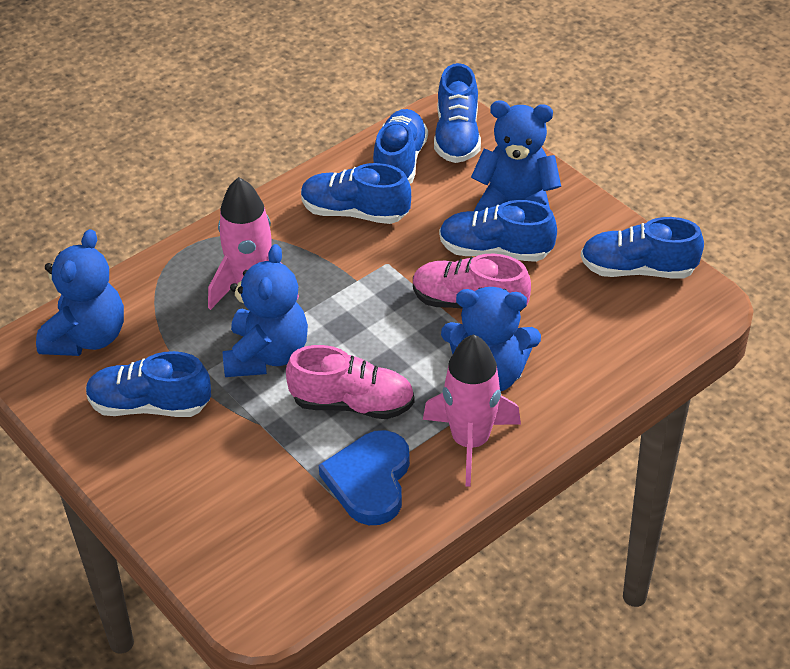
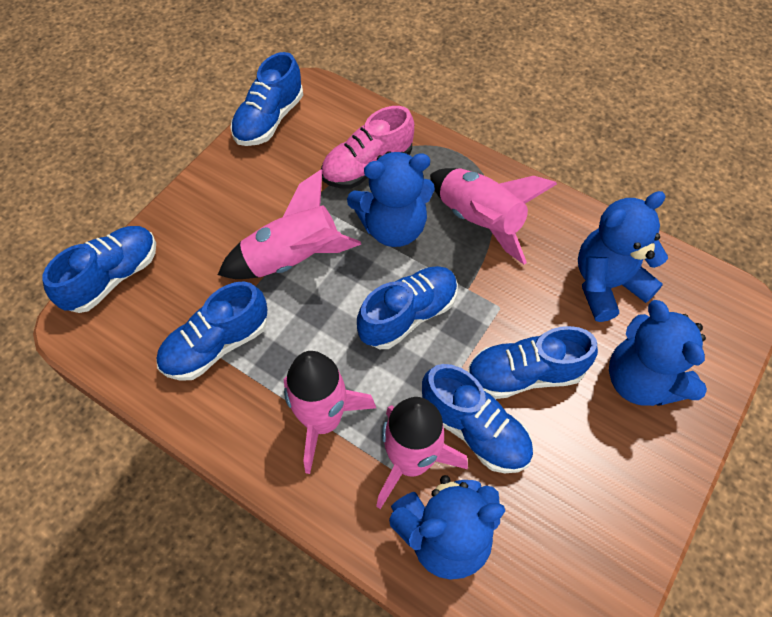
blue heart: [319,430,410,525] = 1 -> none = 0
pink rocket: [208,177,299,310] [423,334,521,487] = 2 -> [218,169,361,279] [283,351,376,474] [376,397,468,509] [430,168,557,264] = 4
pink shoe: [286,345,415,419] [413,254,531,312] = 2 -> [321,106,414,189] = 1

